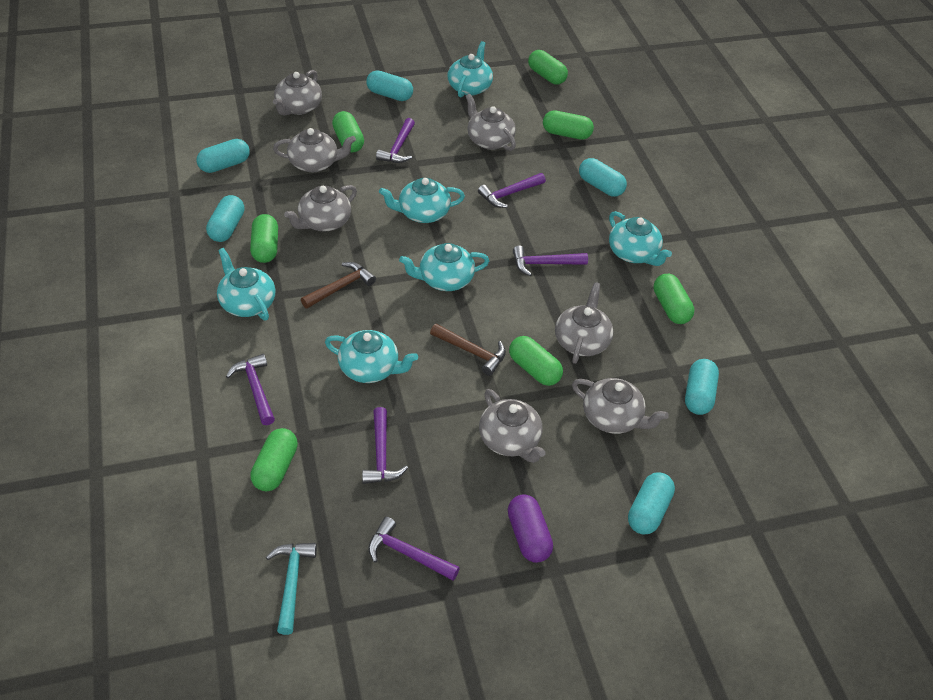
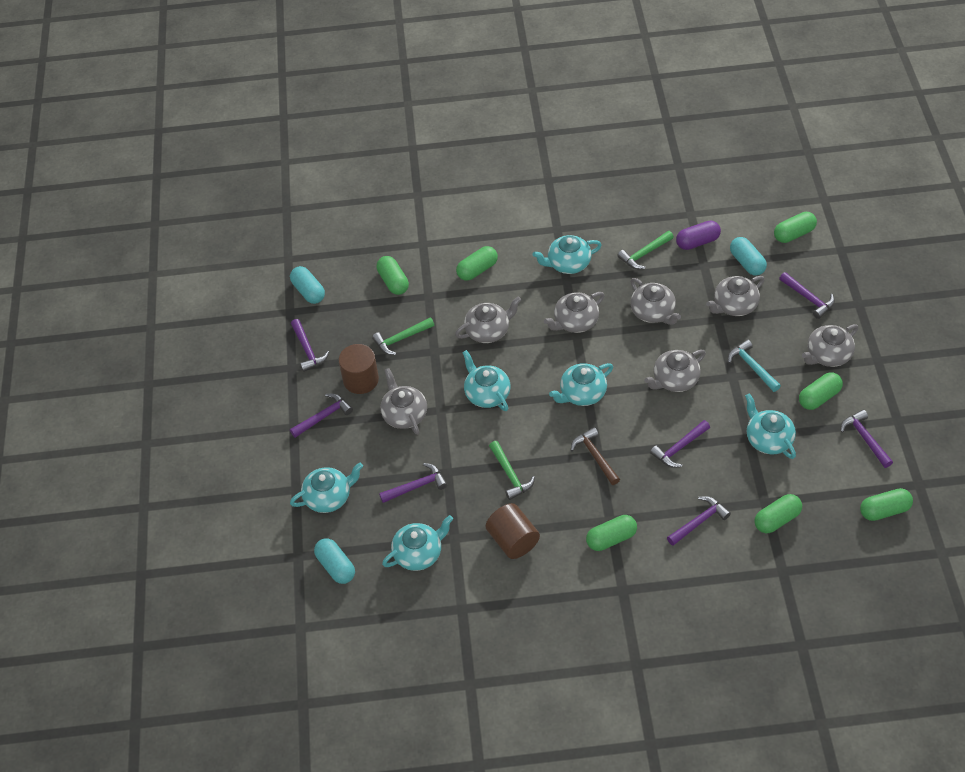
brown cylinder: none = 0 -> [339,344,379,394] [485,503,540,559] = 2
brown hammer: [301,262,376,309] [430,323,506,376] = 2 -> [571,427,620,485] = 1
green hammer: none = 0 -> [372,317,434,355] [489,441,535,500] [617,231,674,269] = 3
purple hammer: [226,354,275,425] [362,407,408,484] [368,517,460,581] [376,118,415,163] [478,173,546,208] [513,246,588,276] = 6 -> [290,393,353,438] [291,319,329,372] [379,463,448,503] [650,420,710,468] [667,496,731,546] [779,272,835,319] [840,410,893,468] = 7
turquoise capsule: [197,139,250,173] [206,195,244,242] [366,70,413,101] [579,158,627,197] [628,472,675,535] [685,359,719,415] = 6 -> [290,266,325,304] [314,538,355,584] [730,237,767,276] = 3

